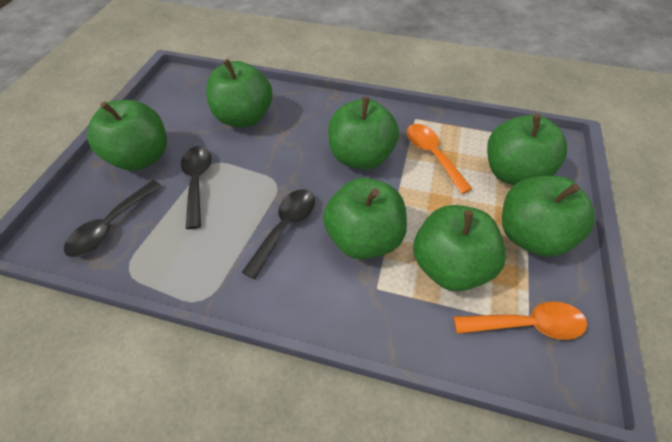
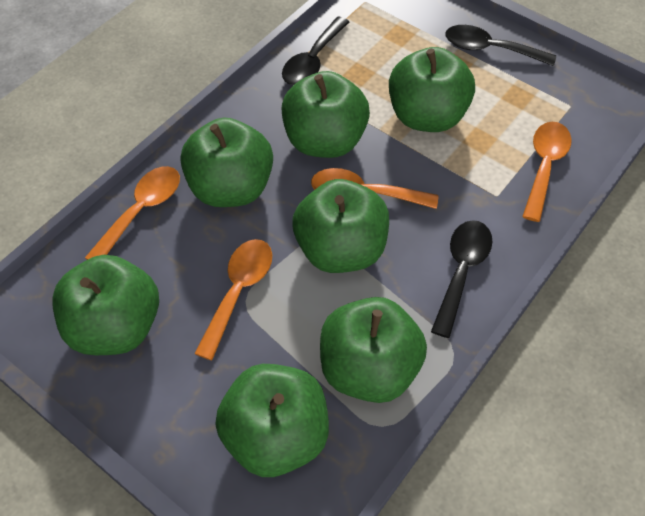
orange spoon: [406,124,472,194] [454,301,587,340] = 2 -> [85,166,180,260] [194,239,272,360] [311,168,438,209] [522,122,572,222] = 4

